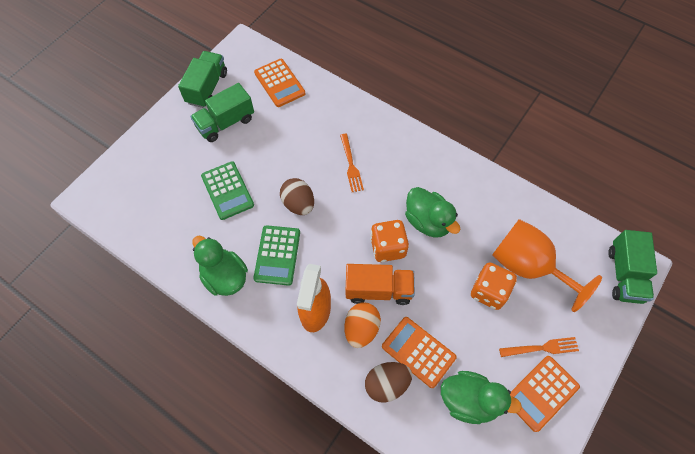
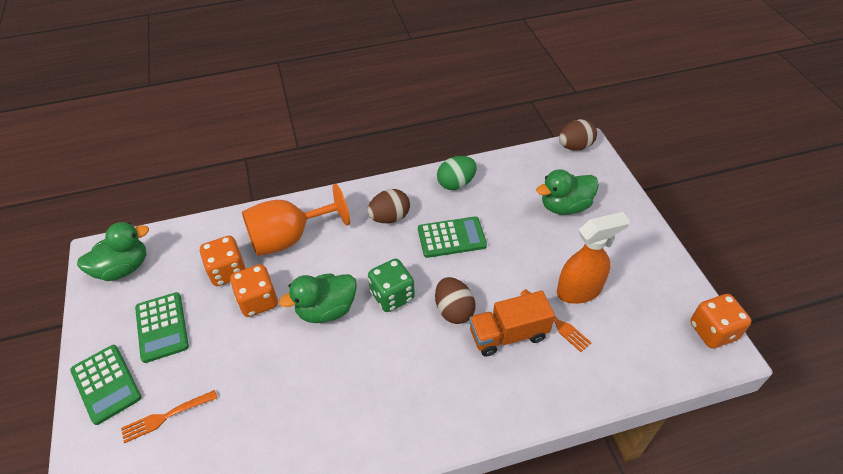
brown egg: [280,178,314,215] [365,362,412,403] = 2 -> [367,189,410,223] [435,277,476,324] [559,119,597,151] = 3
green calculator: [201,161,254,220] [253,225,300,286] = 2 -> [70,345,141,425] [135,292,189,363] [418,216,487,258] = 3
green dice: none = 0 -> [368,259,415,312] = 1
green egg: none = 0 -> [437,156,477,190] = 1
green truck: [178,51,227,108] [190,83,254,142] [608,230,657,304] = 3 -> none = 0
orange calculator: [254,59,305,107] [382,317,457,388] [510,356,580,432] = 3 -> none = 0
orange dice: [370,220,409,262] [471,262,517,310] = 2 -> [199,236,247,286] [230,264,278,317] [690,294,752,349] = 3
orange egg: [344,302,381,348] = 1 -> none = 0

